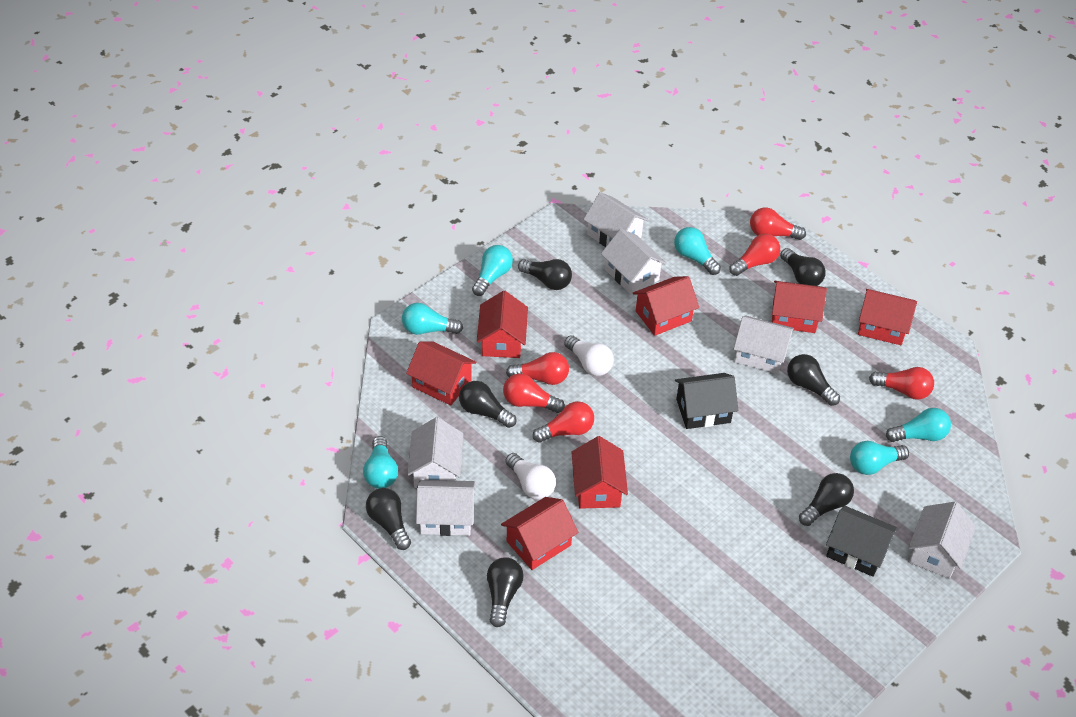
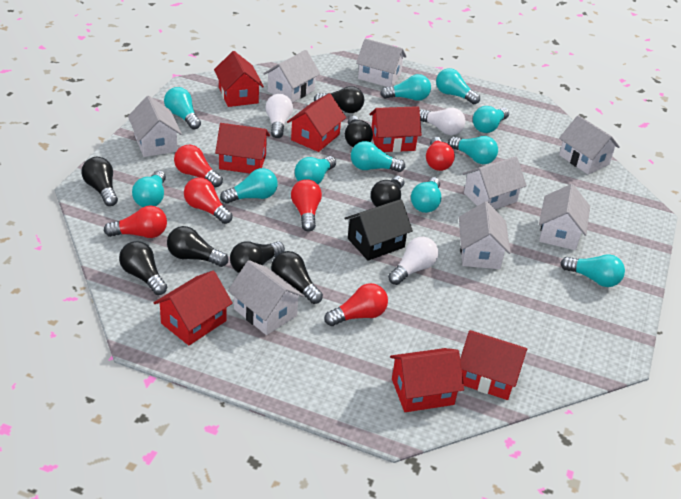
black house: [675,373,738,429] [826,506,897,577] = 2 -> [345,199,413,261] = 1
black light bulb: [366,488,411,550] [459,381,517,428] [487,557,524,627] [518,259,572,290] [780,248,826,286] [787,354,840,406] [799,473,854,526] = 7 -> [82,157,118,206] [119,241,167,295] [167,226,228,267] [230,241,285,273] [271,251,323,304] [314,86,364,113] [345,116,373,147] [371,176,405,207] = 8
turquoise light bulb: [363,436,398,489] [402,303,463,335] [472,245,513,296] [674,227,721,275] [850,441,909,475] [886,408,951,442] = 6 -> [132,170,166,207] [164,87,201,129] [220,168,278,204] [295,156,336,184] [351,141,405,172] [380,74,431,101] [411,177,441,213] [436,68,480,104] [448,136,498,164] [473,106,509,133] [560,254,625,287] = 11
white house: [407,417,463,488] [416,480,475,536] [583,192,648,247] [601,229,667,295] [734,315,794,374] [908,502,976,579] = 6 -> [128,96,182,157] [228,260,304,335] [263,50,320,103] [356,38,407,87] [459,201,510,269] [462,156,527,209] [539,184,590,250] [559,115,620,174] = 8
white light bulb: [505,453,556,500] [564,335,614,376] = 2 -> [265,94,293,138] [388,237,438,285] [420,108,465,135] = 3

